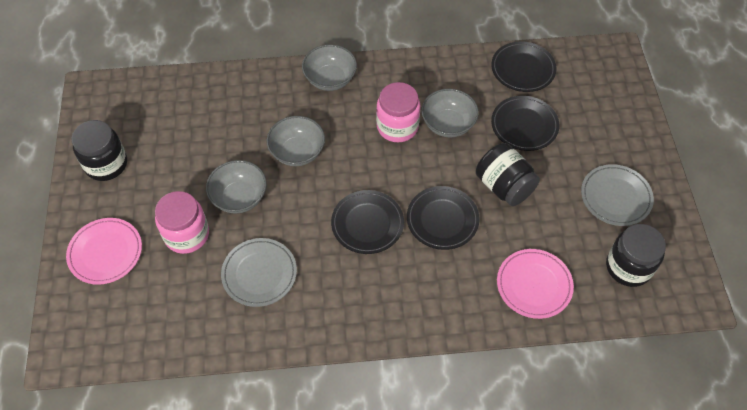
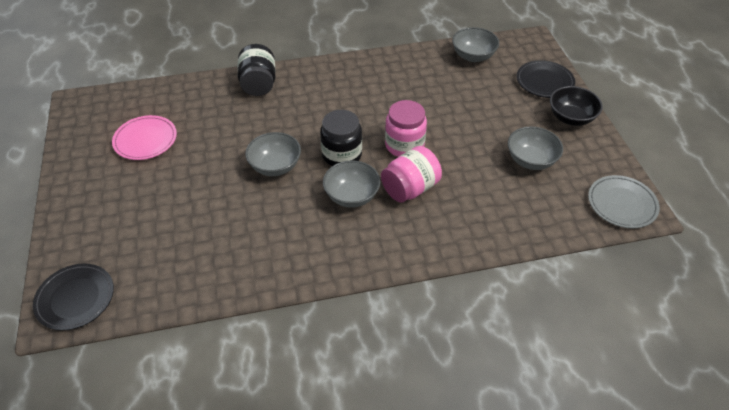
black bowl: none = 0 -> [550,86,603,126] = 1
black jar: [71,120,127,181] [476,143,540,206] [606,224,666,287] = 3 -> [237,44,275,96] [320,110,362,166] = 2
black plate: [331,190,404,254] [407,186,480,250] [491,41,557,92] [491,96,559,151] = 4 -> [33,263,114,331] [516,60,575,98] = 2
grey plate: [221,238,297,307] [581,164,654,226] = 2 -> [588,175,660,228] = 1
pink plate: [66,218,142,285] [497,249,574,319] = 2 -> [112,115,177,160] = 1

